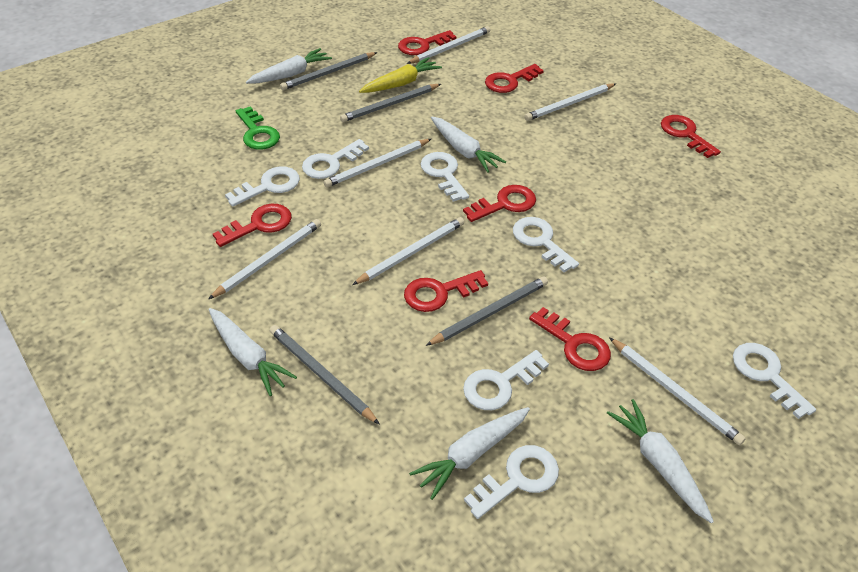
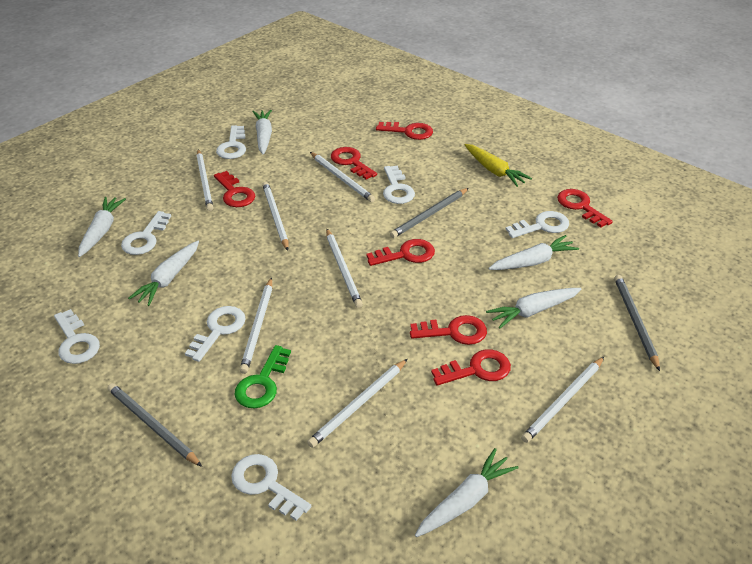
grey pencil: [270,325,380,425] [280,52,377,90] [340,84,441,122] [426,277,548,346] = 4 -> [107,383,202,467] [390,188,469,238] [614,275,660,371] = 3
white carrot: [208,308,297,396] [246,48,332,84] [409,407,530,500] [431,117,506,173] [607,399,714,523] = 5 -> [78,197,126,257] [128,241,199,306] [253,110,272,155] [415,448,518,537] [486,288,582,329] [489,235,579,270] = 6
white pencil: [208,219,321,299] [323,139,431,188] [352,217,464,285] [407,26,490,64] [524,83,616,121] [609,337,746,445] = 6 -> [196,149,213,211] [240,277,272,374] [262,182,289,251] [307,359,407,448] [310,152,375,202] [326,228,363,308] [521,357,604,443] = 7

